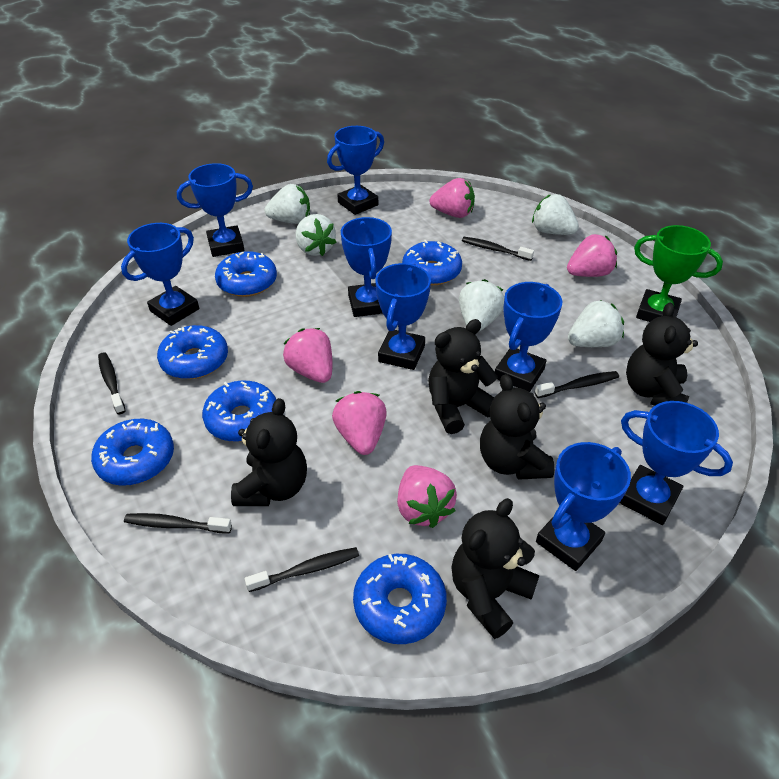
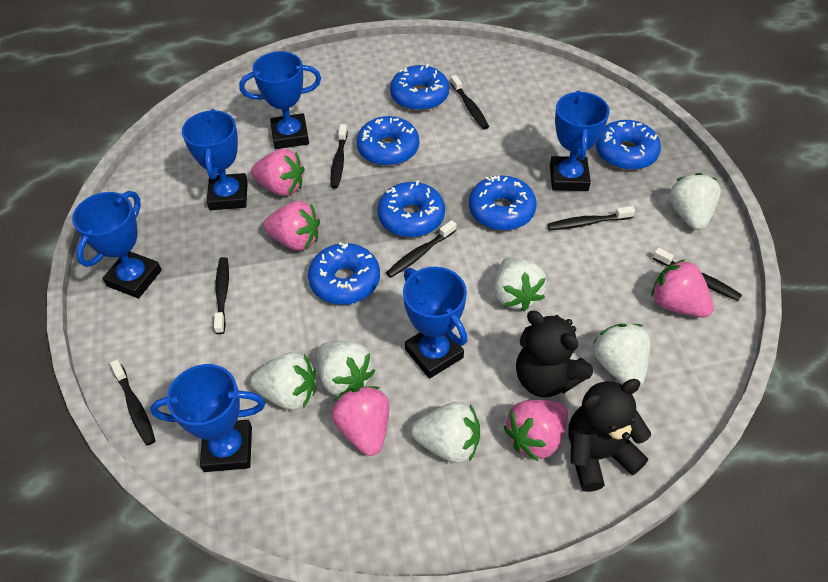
black teddy bear: [231,398,307,506] [428,319,498,434] [451,498,540,639] [480,374,554,480] [626,302,698,406] = 5 -> [516,311,593,397] [569,379,651,492] = 2
black toothbrush: [98,352,125,414] [124,513,232,533] [245,547,359,592] [462,237,534,261] [535,371,619,398] = 5 -> [110,359,155,446] [214,257,229,334] [330,124,348,188] [386,220,456,278] [451,75,489,129] [548,206,635,230] [652,248,742,301] = 7
blue trophy: [121,223,199,326] [177,163,253,257] [327,126,384,215] [341,217,392,317] [375,263,431,370] [495,282,562,392] [536,442,631,571] [620,401,733,525] = 8 -> [72,191,162,299] [150,364,265,472] [182,109,248,210] [239,51,321,149] [403,267,468,379] [550,90,609,191] = 6
green trophy: [634,225,723,322] = 1 -> none = 0
white strawberry: [264,184,310,224] [296,214,336,256] [459,279,504,331] [532,194,579,235] [568,300,624,347] = 5 -> [250,352,316,410] [317,341,375,396] [411,402,480,463] [494,257,547,311] [593,324,651,387] [669,173,721,230] = 6

